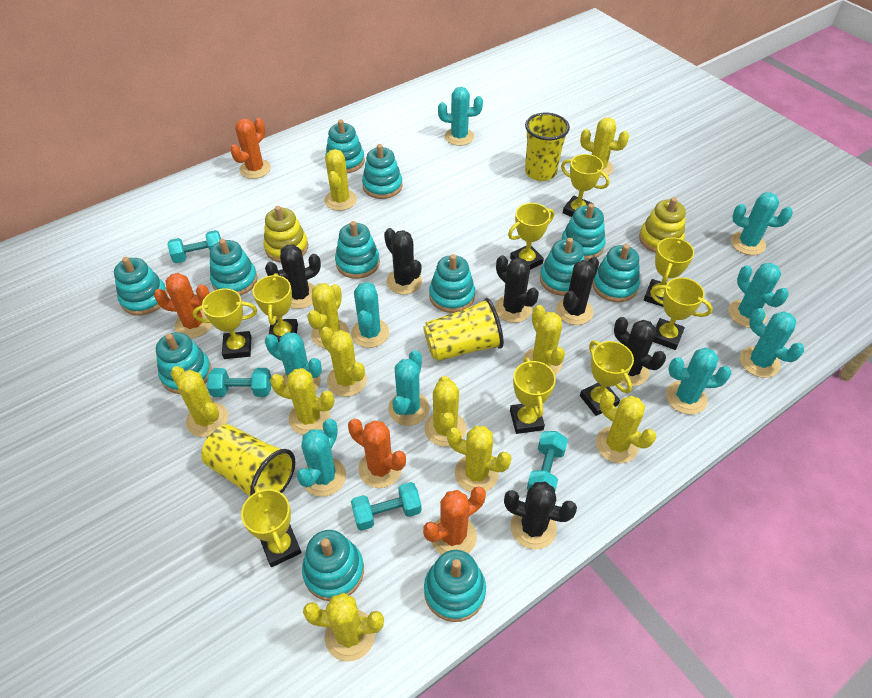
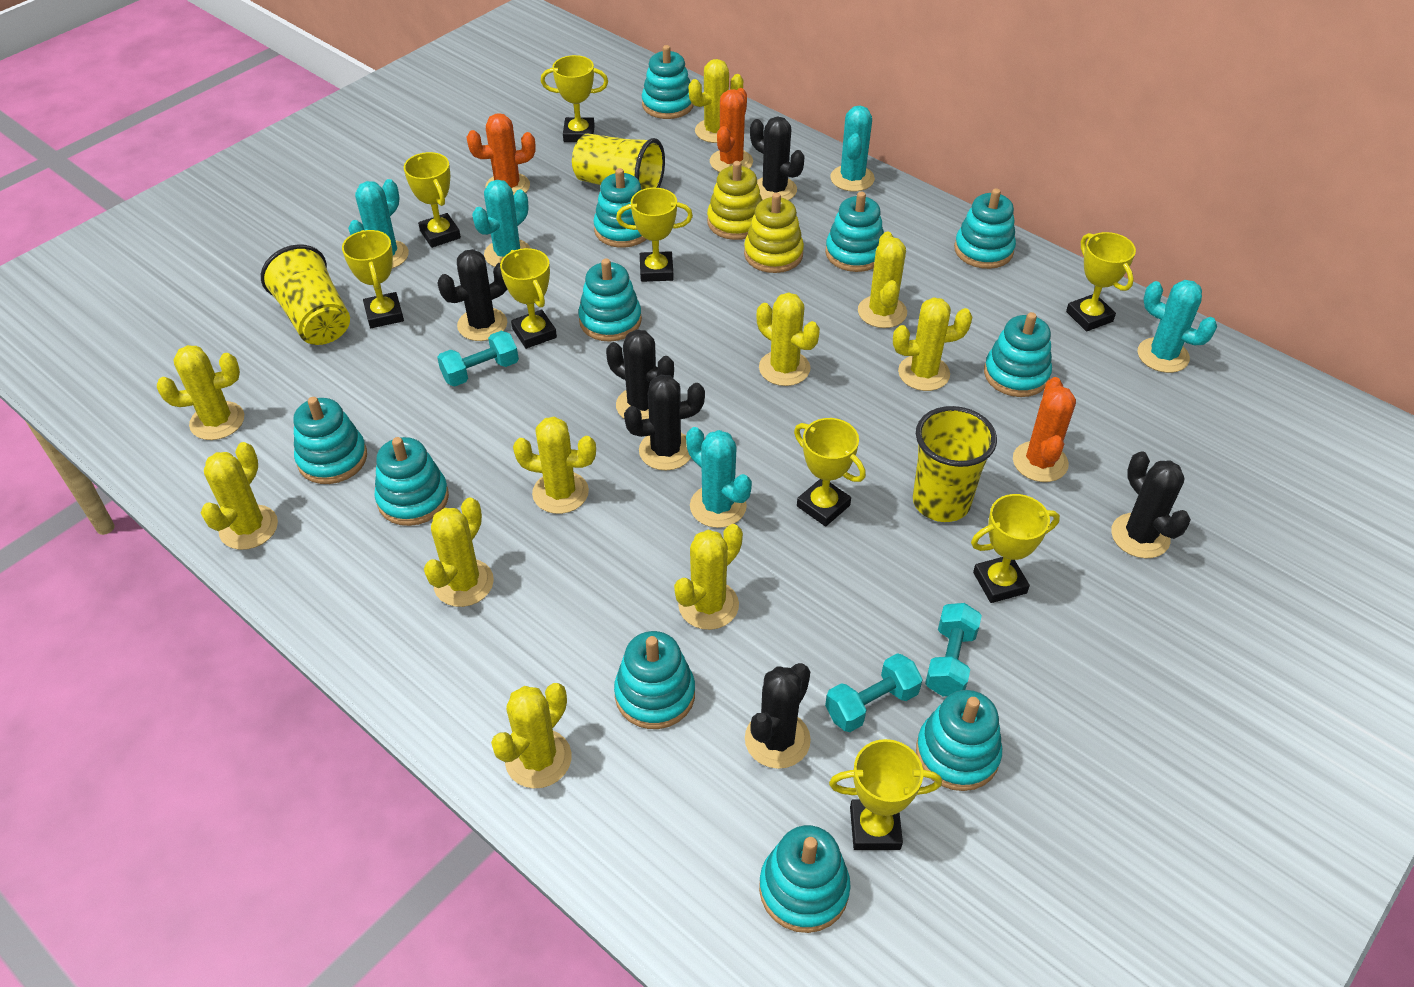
orange cactus: [154,273,212,338] [230,118,271,179] [348,419,406,488] [423,486,486,555] = 4 -> [466,113,536,195] [710,88,753,172] [1013,377,1076,482] = 3
turquoise cactus: [265,332,322,391] [297,419,346,497] [351,282,389,348] [388,350,430,426] [438,87,483,146] [666,348,732,415] [728,263,789,328] [731,192,793,255] [740,308,804,378] = 9 -> [348,179,409,269] [472,180,530,267] [686,427,752,528] [830,105,875,192] [1138,280,1217,373] = 5
turquoise dumbbell: [167,230,221,263] [207,368,271,397] [351,482,422,531] [527,431,568,490] = 4 -> [437,331,519,386] [825,653,923,732] [925,603,982,696] = 3
turquoise stacking toy: [114,257,168,315] [156,332,212,394] [210,239,258,296] [302,530,364,601] [325,120,365,173] [335,221,380,279] [362,144,402,199] [424,550,486,622] [429,254,475,313] [540,238,585,296] [561,203,605,260] [592,244,640,302] = 12 -> [293,397,367,484] [374,437,449,526] [578,259,642,341] [593,168,646,248] [614,631,695,729] [642,45,694,119] [759,825,851,933] [825,192,884,272] [916,690,1002,791] [954,188,1016,269] [984,312,1052,397] = 11
yellow cactus: [171,366,228,437] [270,368,334,435] [303,593,384,662] [307,283,349,348] [320,327,367,397] [325,149,357,211] [424,376,466,447] [447,426,512,492] [523,305,565,375] [580,117,629,178] [596,391,656,463] = 11 -> [157,345,244,440] [201,442,278,550] [424,497,494,607] [491,683,571,789] [513,416,596,514] [674,524,743,630] [689,59,743,143] [757,292,820,386] [858,232,907,328] [893,297,972,391] = 10

